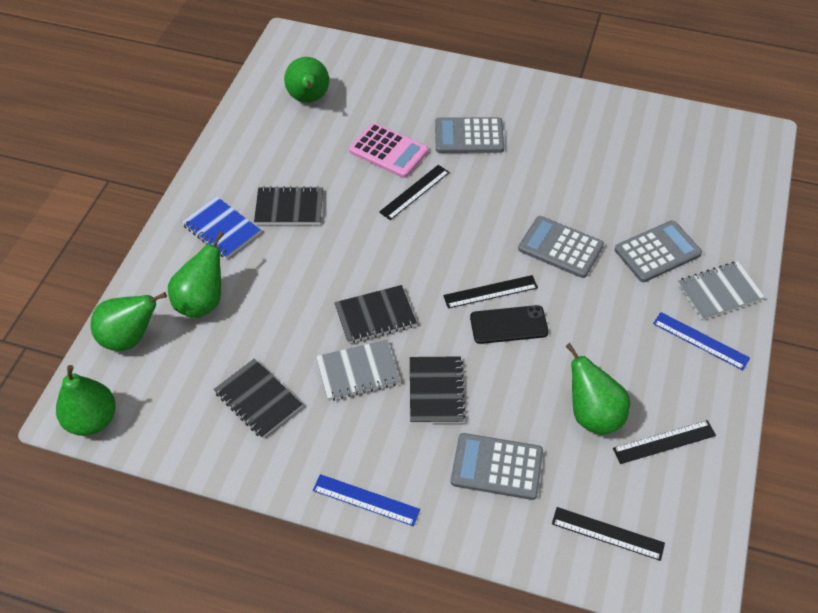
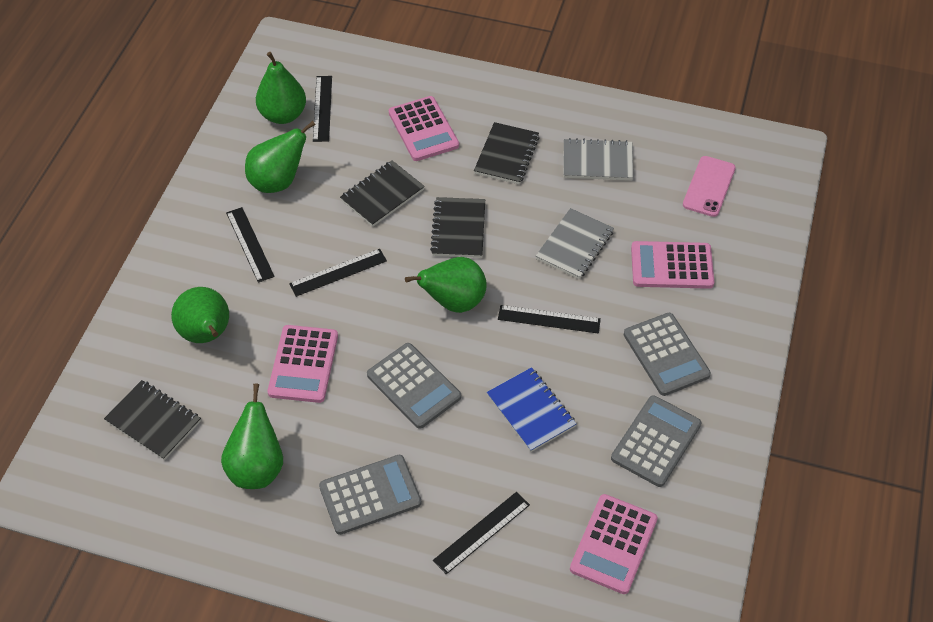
black phone: [470,305,548,344] = 1 -> none = 0
black ruler: [379,165,450,220] [443,275,538,309] [552,507,665,561] [613,420,716,464] = 4 -> [226,207,275,283] [289,249,387,297] [313,76,332,142] [433,492,530,574] [498,305,601,334] = 5
blue ruler: [313,474,420,526] [653,312,750,370] = 2 -> none = 0
pink calculator: [349,123,428,178] = 1 -> [268,325,338,403] [389,96,459,161] [570,494,658,594] [631,241,714,289] = 4
pink phone: none = 0 -> [683,156,736,217] = 1

